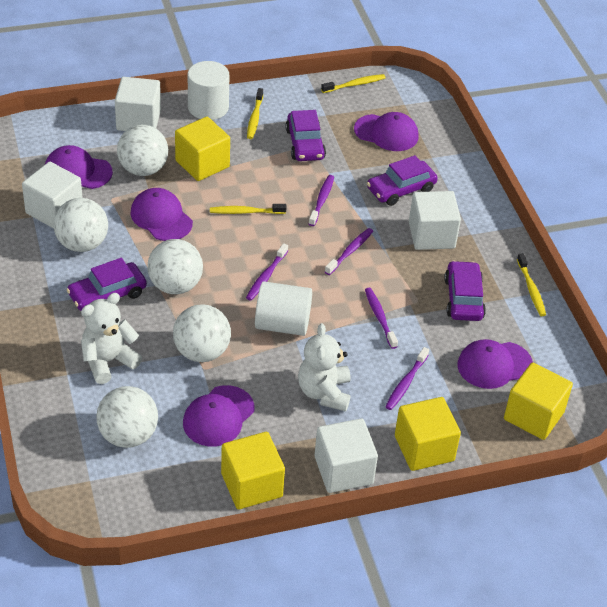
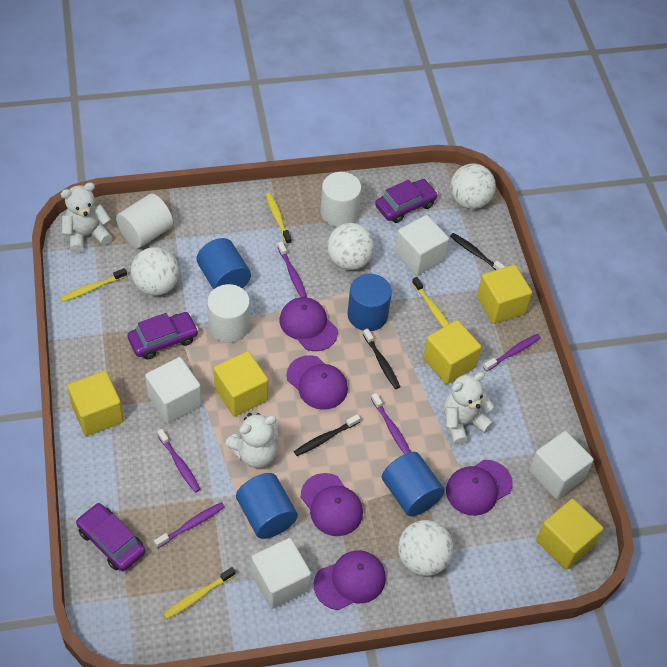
black toothbrush: none = 0 -> [294,414,360,456] [363,328,400,389] [450,233,505,270] = 3
blue cylinder: none = 0 -> [197,238,251,290] [236,473,298,539] [347,274,392,331] [382,452,445,517] = 4
purple car: [66,258,147,311] [285,110,326,161] [367,155,438,206] [444,261,486,321] = 4 -> [76,503,146,571] [127,312,199,359] [375,179,438,223] = 3
white ball: [53,198,108,252] [96,386,158,448] [117,125,168,176] [147,239,203,294] [173,304,231,362] = 5 -> [131,247,180,295] [327,223,374,270] [398,520,454,576] [450,164,496,209] = 4
white cylinder: [188,61,229,120] [255,281,312,336] = 2 -> [116,194,173,248] [207,284,250,343] [320,172,361,227] = 3
white teddy bear: [81,293,142,384] [298,323,351,411] = 2 -> [61,182,112,253] [226,413,279,468] [444,372,494,445] = 3
yellow cube: [175,117,230,181] [221,432,285,509] [395,397,461,471] [504,363,573,440] = 4 -> [67,371,124,436] [214,351,268,417] [423,320,481,384] [477,265,532,324] [536,499,603,570] = 5

